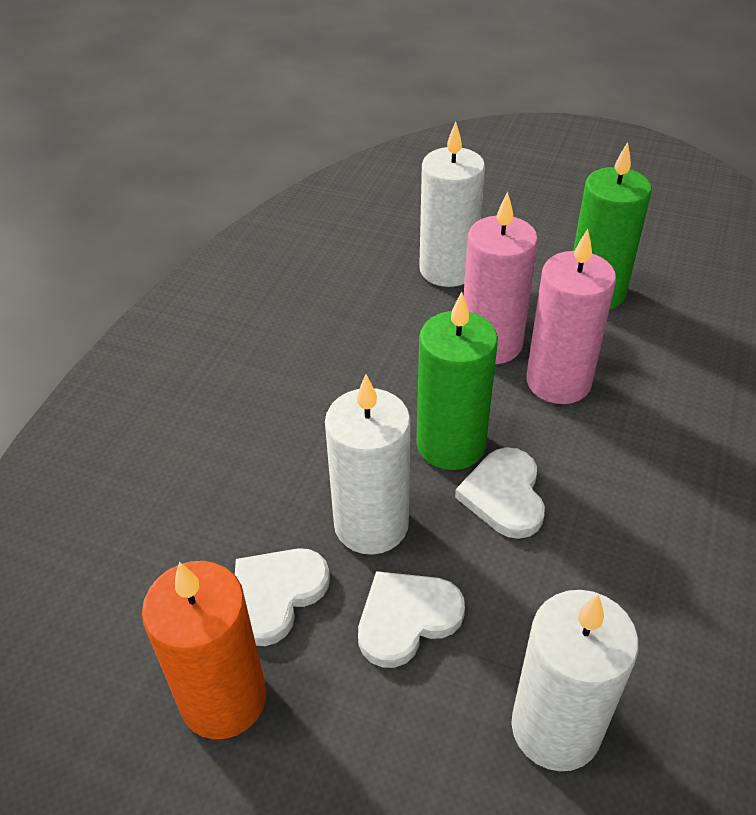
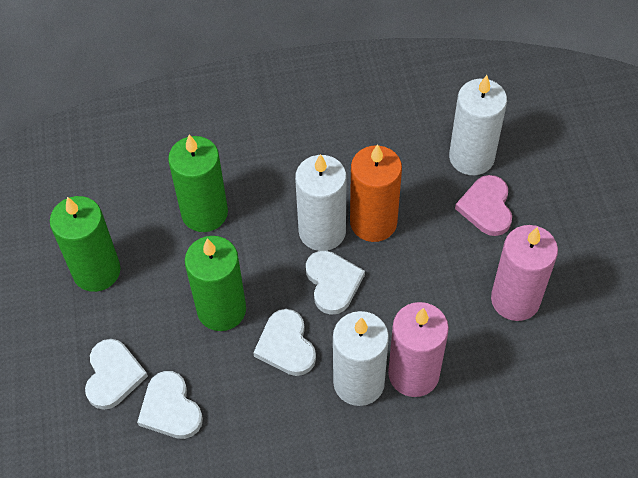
green candle: [417,292,498,470] [573,142,652,309] = 2 -> [50,196,121,292] [168,135,228,232] [185,236,246,331] = 3
pink heart: none = 0 -> [455,175,512,236] = 1
white heart: [235,548,330,646] [358,571,465,668] [455,447,545,539] = 3 -> [85,339,148,410] [137,371,203,439] [253,309,316,376] [306,250,365,315] = 4

